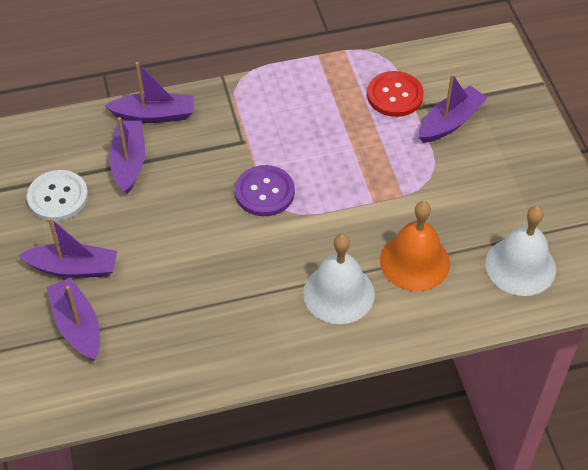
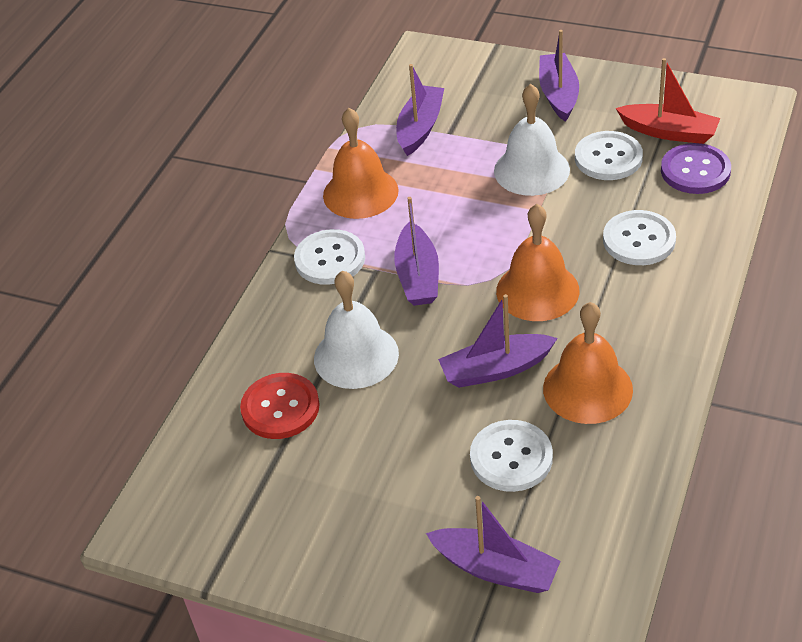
orange bell: [380,201,450,291] = 1 -> [323,108,399,219] [496,204,579,321] [543,302,633,424] = 3
red boat: none = 0 -> [616,58,720,144] = 1
white button: [27,170,88,222] = 1 -> [294,229,365,285] [470,420,553,492] [575,131,643,180] [603,210,676,265] = 4

